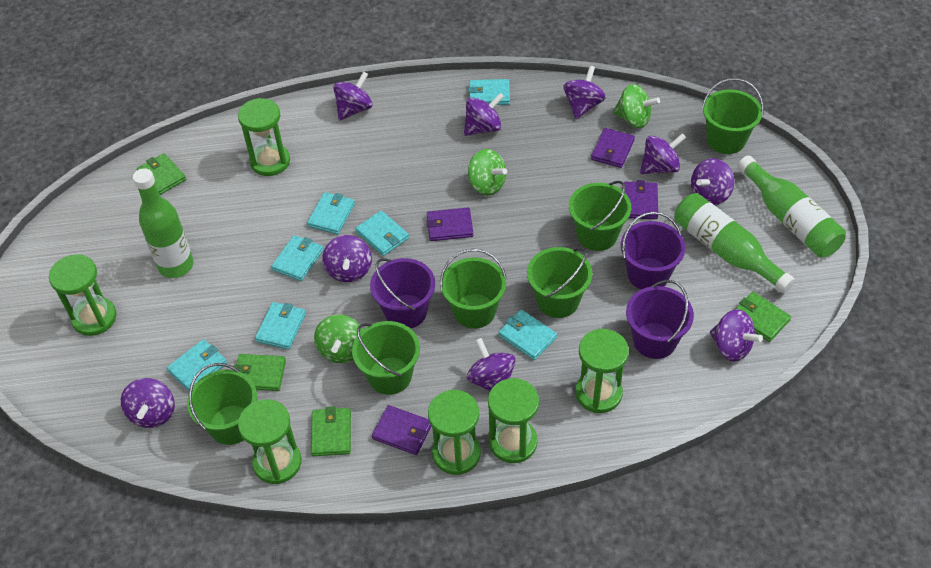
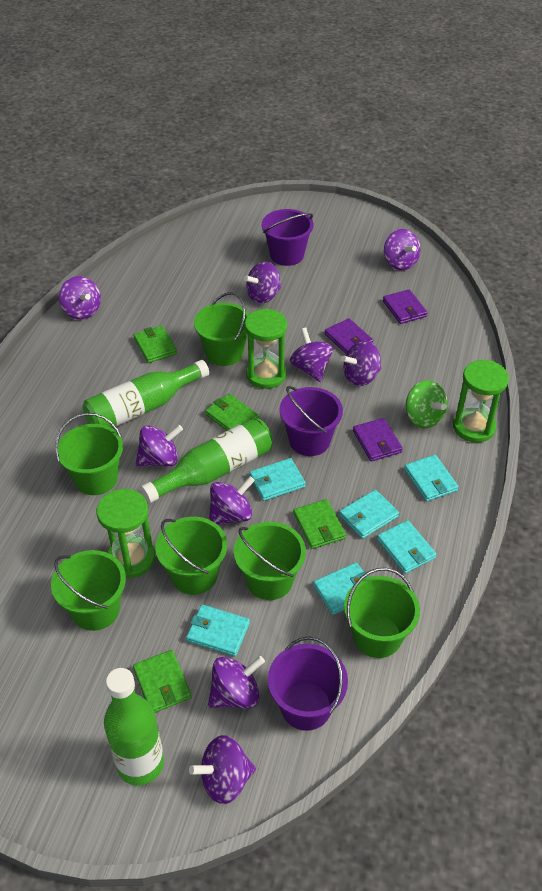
green hourglass: [49,254,116,336] [238,98,290,176] [238,399,302,484] [428,390,481,475] [488,378,539,463] [575,329,629,413] = 6 -> [97,489,155,578] [245,309,287,389] [453,360,509,442] = 3
green spinning top: [314,315,363,363] [468,149,507,196] [613,84,660,128] = 3 -> [406,380,447,428] = 1
purple wallet: [372,405,432,455] [426,207,474,241] [591,128,635,168] [624,180,658,219] = 4 -> [325,318,374,354] [353,418,403,461] [383,289,428,324] = 3
turquoise wallet: [167,339,227,391] [255,302,306,350] [271,235,324,281] [307,192,355,234] [355,211,409,256] [468,79,510,105] [498,310,557,360] = 7 -> [186,604,250,656] [249,458,306,501] [313,562,370,615] [339,490,399,539] [377,520,437,574] [404,455,458,501] = 6

